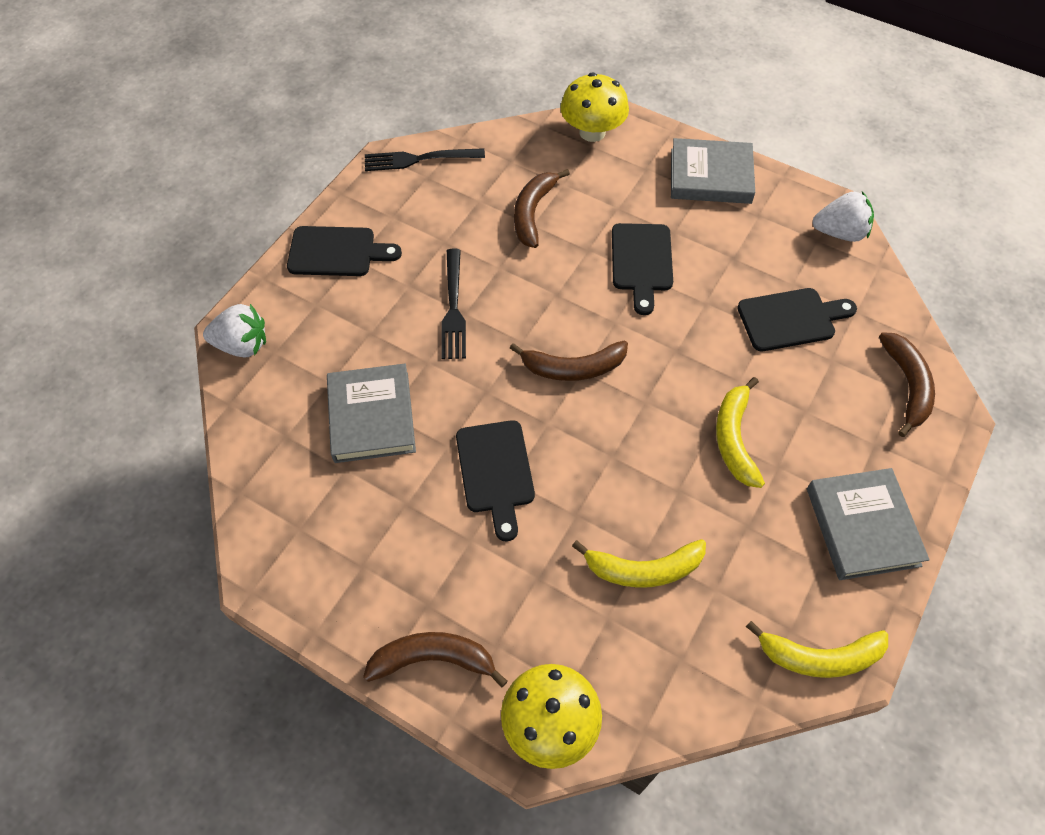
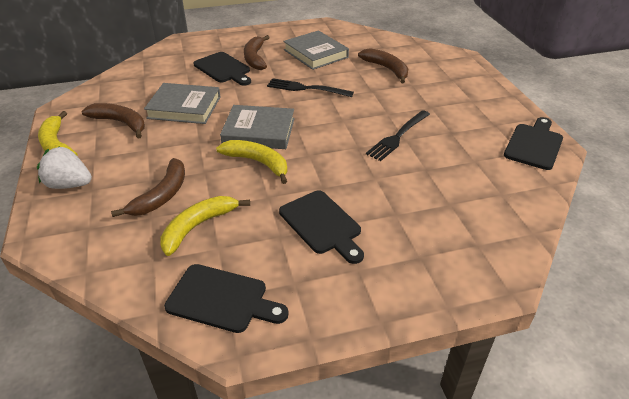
white strawberry: [203,304,266,358] [813,192,874,242] = 2 -> [37,146,92,189] = 1
yellow mushroom: [501,664,602,769] [560,72,629,142] = 2 -> none = 0

